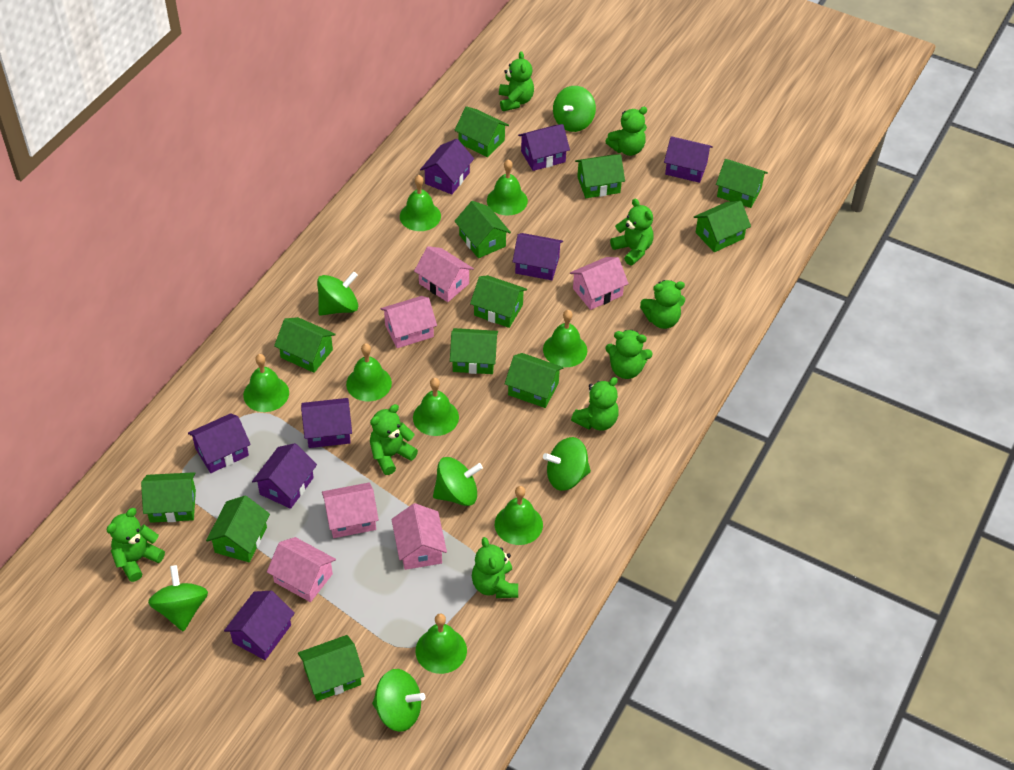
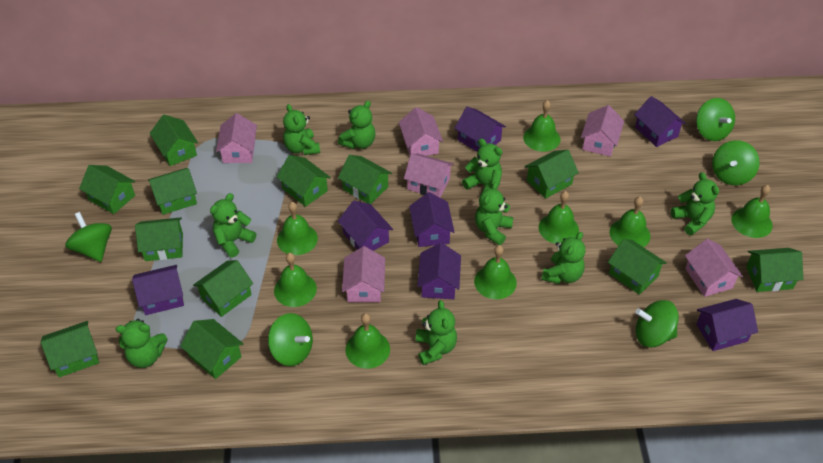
green spinning top: [148,565,208,632] [317,271,358,316] [372,669,425,732] [433,457,483,506] [543,437,591,491] [553,86,596,132] = 6 -> [65,212,112,262] [268,313,313,366] [635,300,679,347] [696,98,735,141] [712,140,760,186] = 5
purple house: [188,413,251,473] [224,591,295,660] [252,443,317,509] [301,398,352,448] [420,139,474,195] [512,233,563,280] [518,124,570,171] [664,136,713,183] = 8 -> [132,265,184,315] [338,201,393,251] [409,192,454,247] [417,243,461,299] [454,107,506,152] [634,96,686,147] [696,299,758,351] = 7

